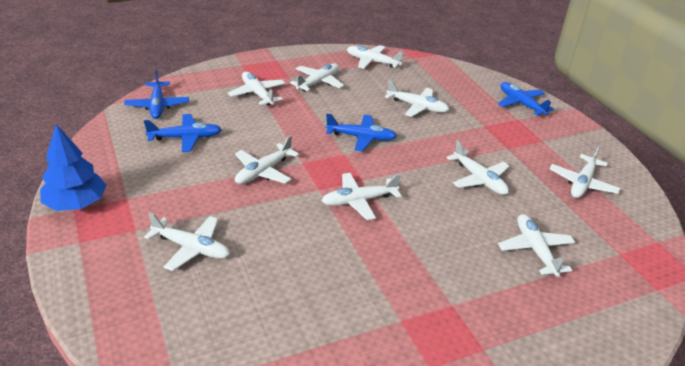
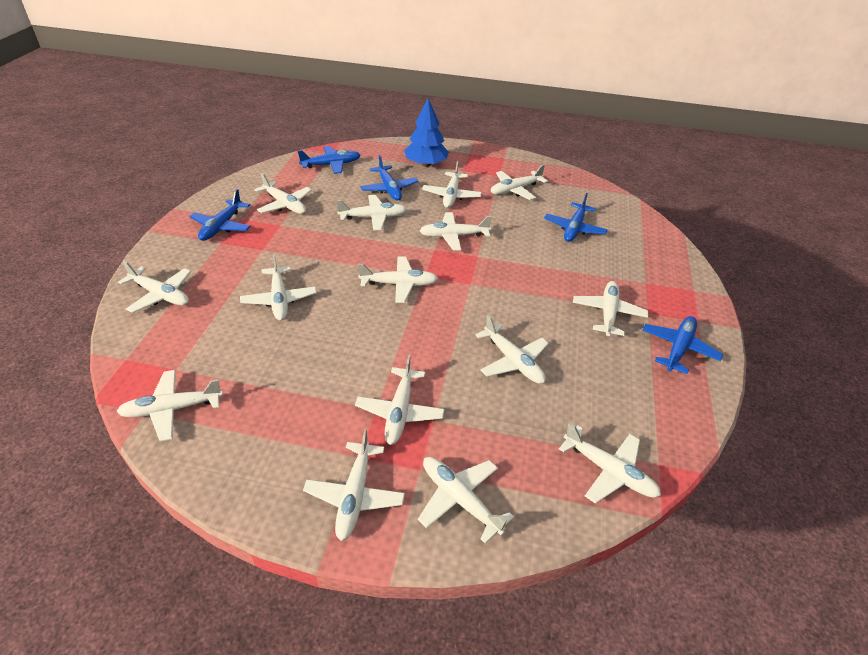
blue plane: [124,70,189,119] [144,114,222,152] [326,114,397,152] [498,82,554,115] = 4 -> [189,189,251,241] [298,146,360,174] [360,155,419,201] [544,193,608,242] [642,316,723,374] = 5
white plane: [144,213,230,271] [228,72,285,106] [235,135,299,184] [290,63,344,91] [321,173,402,220] [347,45,404,69] [385,80,449,117] [446,140,510,195] [498,214,575,277] [549,146,621,198] = 10 -> [116,370,223,441] [118,261,191,313] [240,254,317,321] [255,173,312,214] [303,429,405,541] [336,195,407,231] [355,355,445,445] [358,256,439,303] [418,457,514,544] [419,212,492,251] [422,161,482,208] [475,315,549,384] [491,165,548,200] [559,422,661,504] [573,281,648,336] = 15

